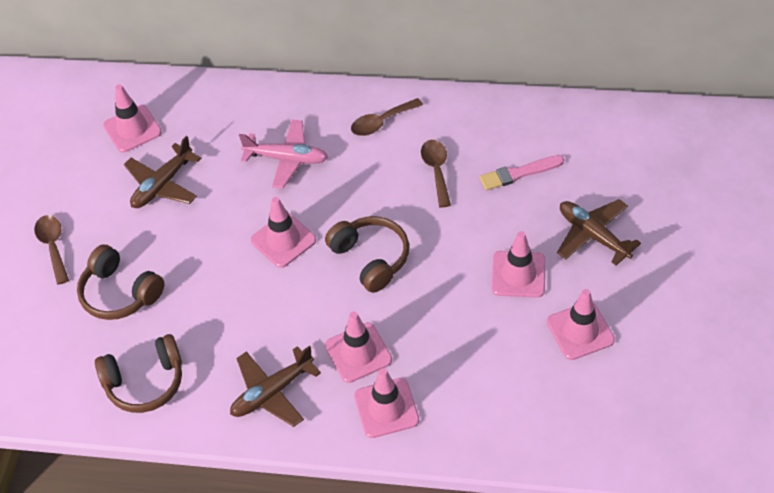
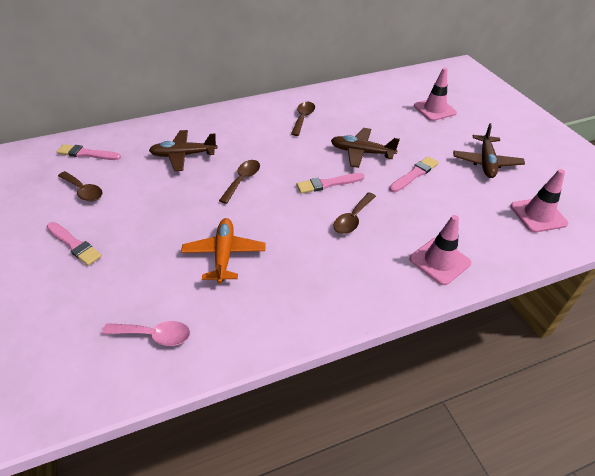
brown headphones: [77,245,165,320] [95,334,182,413] [325,216,409,293] = 3 -> none = 0
brown spoon: [34,215,69,285] [351,98,423,136] [421,140,451,208] = 3 -> [58,171,102,201] [219,160,260,204] [291,102,315,136] [333,192,376,234] = 4
orange plane: none = 0 -> [181,218,266,284] = 1
pink brush: [479,155,564,190] = 1 -> [46,222,102,266] [57,144,121,160] [296,173,365,194] [389,156,439,192] = 4
pink plane: [239,120,328,189] = 1 -> none = 0
pink spoon: none = 0 -> [102,321,190,346] = 1
pink traffic cone: [103,84,162,153] [251,197,316,268] [325,312,392,383] [354,368,419,438] [492,231,545,298] [547,289,615,360] = 6 -> [409,215,471,285] [414,68,457,121] [510,169,568,233] = 3

